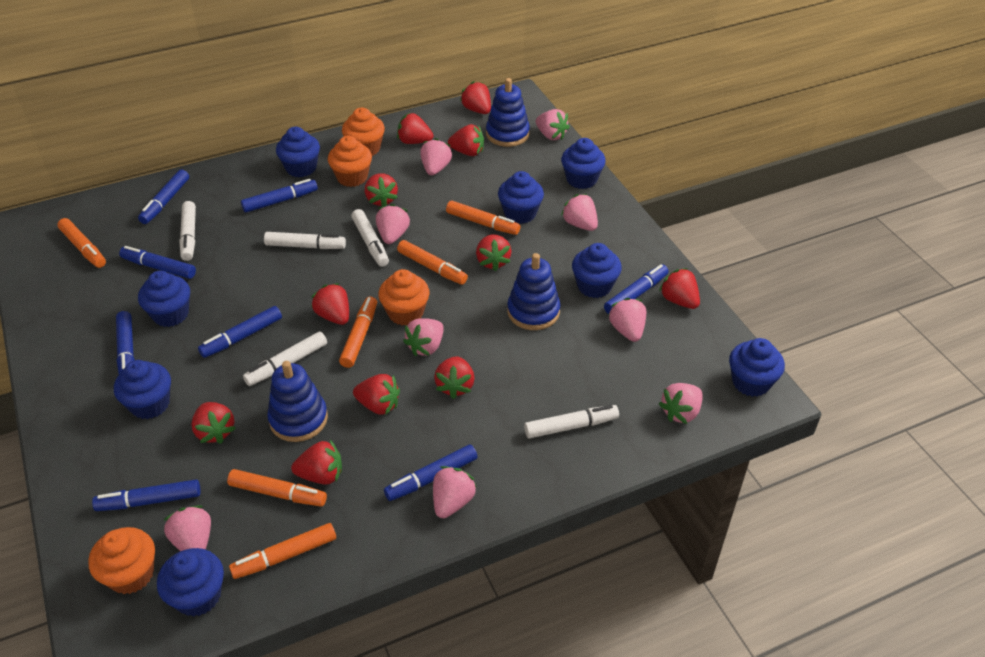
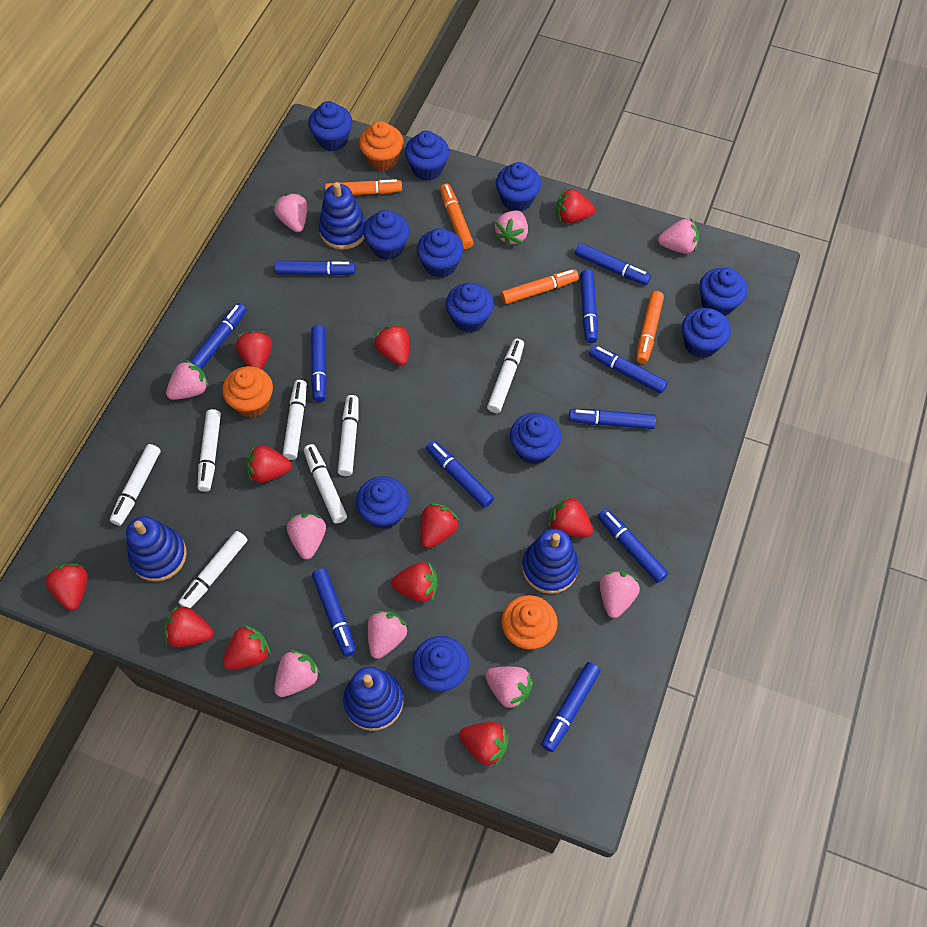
blue cupcake: [114,360,171,419] [138,271,190,327] [157,548,224,617] [276,127,320,177] [498,171,544,224] [561,138,606,189] [572,243,622,298] [729,338,785,397] = 8 -> [308,101,352,151] [356,476,409,529] [363,210,410,260] [405,131,449,181] [412,636,469,692] [417,228,464,278] [446,283,494,332] [496,162,541,211] [510,413,561,465] [682,308,731,358] [699,268,748,316] = 11
blue marker: [92,480,201,511] [116,311,135,374] [119,246,196,279] [138,170,189,224] [198,306,282,358] [241,179,318,212] [384,444,477,501] [604,264,669,314] = 8 -> [190,303,247,369] [274,260,355,276] [311,325,327,402] [312,568,356,657] [426,441,494,508] [541,662,601,752] [569,409,656,429] [575,243,651,285] [580,270,598,343] [589,345,668,394] [598,509,669,583] = 11
blue stacking toy: [267,361,328,442] [486,78,530,147] [507,253,560,330] = 3 -> [126,516,187,582] [319,182,366,250] [343,667,403,731] [522,528,579,594] = 4
orange cupcake: [88,527,155,594] [328,136,372,187] [342,108,385,156] [378,269,430,326] = 4 -> [222,366,273,418] [359,121,404,171] [502,595,558,650] = 3
orange marker: [57,218,106,268] [227,469,327,507] [229,523,336,579] [339,296,377,368] [397,240,468,285] [446,201,520,235] = 6 -> [325,179,402,195] [440,183,474,249] [501,269,579,304] [636,291,664,364] = 4
white marker: [179,201,196,261] [243,331,327,386] [264,232,346,249] [351,209,389,267] [524,405,619,439] = 5 -> [110,444,161,526] [178,531,247,608] [198,409,221,492] [282,380,307,460] [304,444,347,523] [338,395,358,476] [487,339,524,413] = 7

